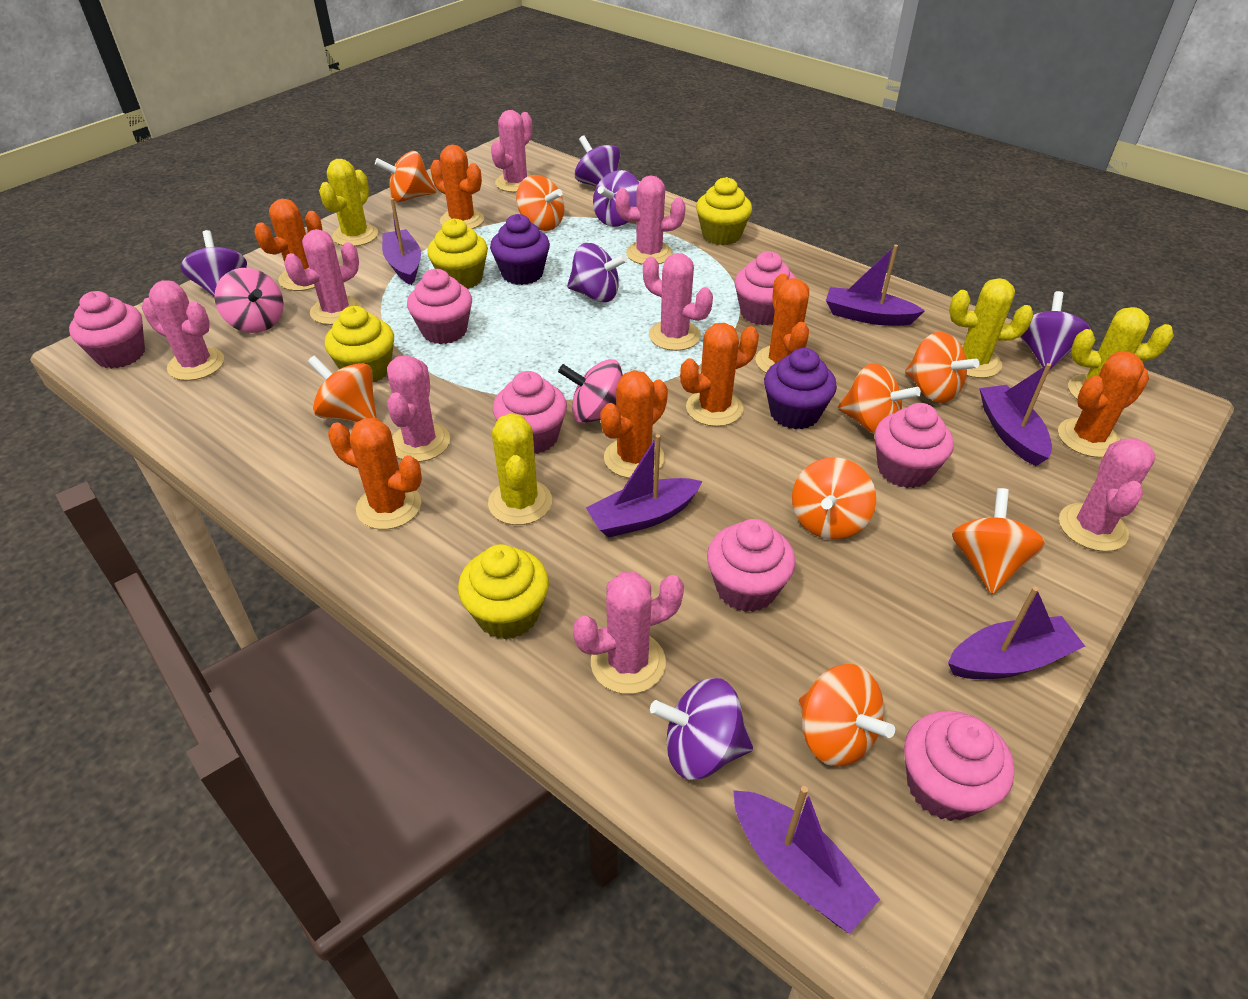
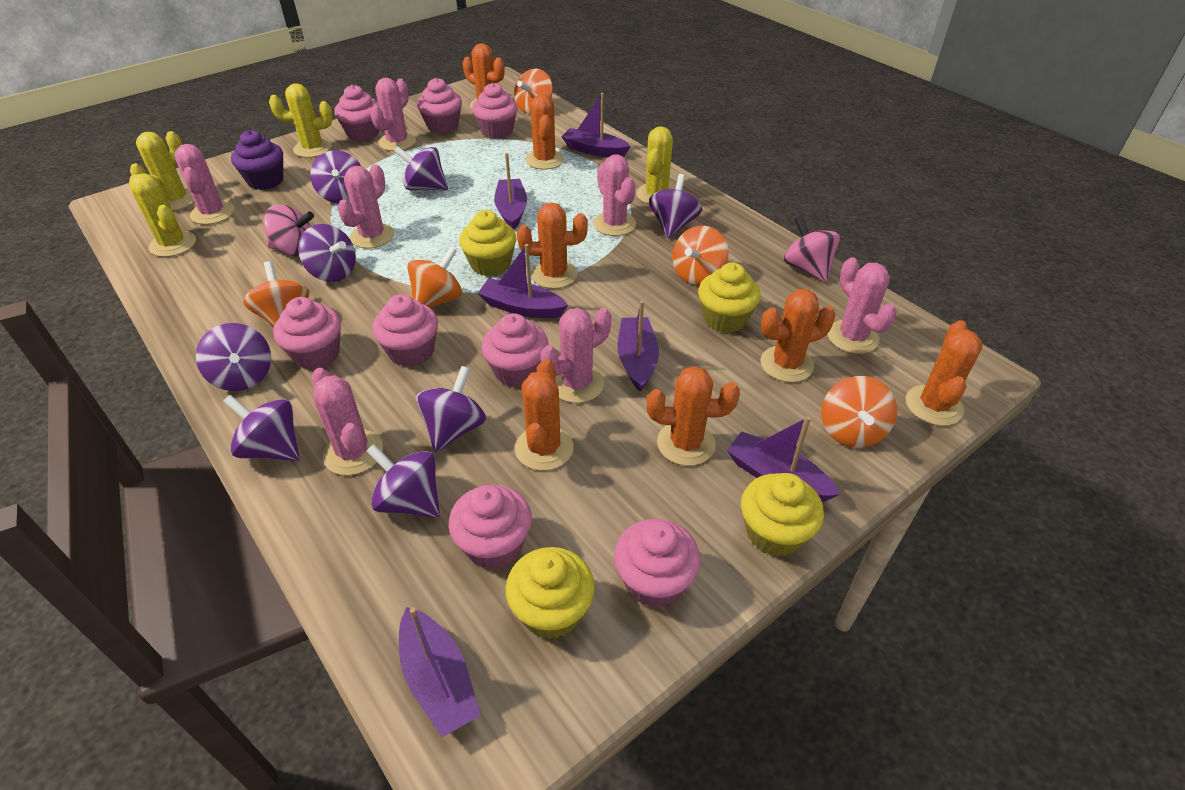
orange spinning top: [308,355,377,422] [375,151,436,202] [516,175,564,231] [792,457,876,540] [799,664,895,767] [838,363,921,434] [905,332,979,403] [952,488,1045,594] = 8 -> [243,261,309,327] [407,246,462,308] [514,69,553,114] [672,226,729,285] [821,376,897,448] = 5
pink cactus: [142,280,224,381] [284,229,361,325] [387,355,450,462] [491,110,532,192] [573,572,684,694] [615,175,686,265] [643,253,713,351] [1059,438,1156,552] = 8 -> [174,144,235,225] [312,368,383,475] [337,164,394,249] [370,78,416,151] [541,308,611,403] [593,154,636,236] [827,257,897,354] = 7
pink cupcake: [69,291,145,369] [407,269,472,344] [493,371,567,454] [707,519,796,612] [735,251,796,325] [875,403,954,488] [904,711,1015,821] = 7 -> [273,297,341,370] [334,85,379,141] [372,294,438,367] [417,78,462,134] [449,485,532,569] [472,83,518,139] [481,313,549,387] [614,519,701,608] = 8
purple cupcake: [490,214,550,285] [764,348,837,429] = 2 -> [231,130,283,190] = 1
purple spinning top: [181,230,247,297] [567,243,627,302] [575,136,620,187] [593,170,639,227] [650,678,753,780] [1020,291,1091,371] = 6 -> [196,323,271,391] [223,395,300,461] [298,224,356,282] [310,150,361,204] [366,444,440,518] [394,146,448,190] [416,366,486,452] [649,174,702,238] = 8

